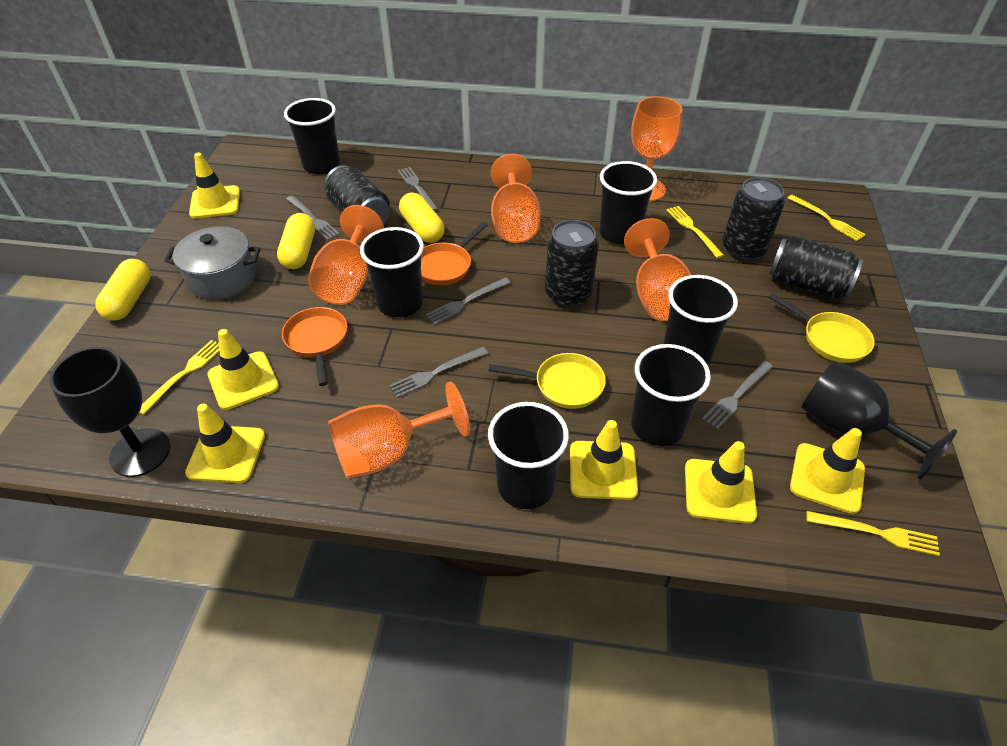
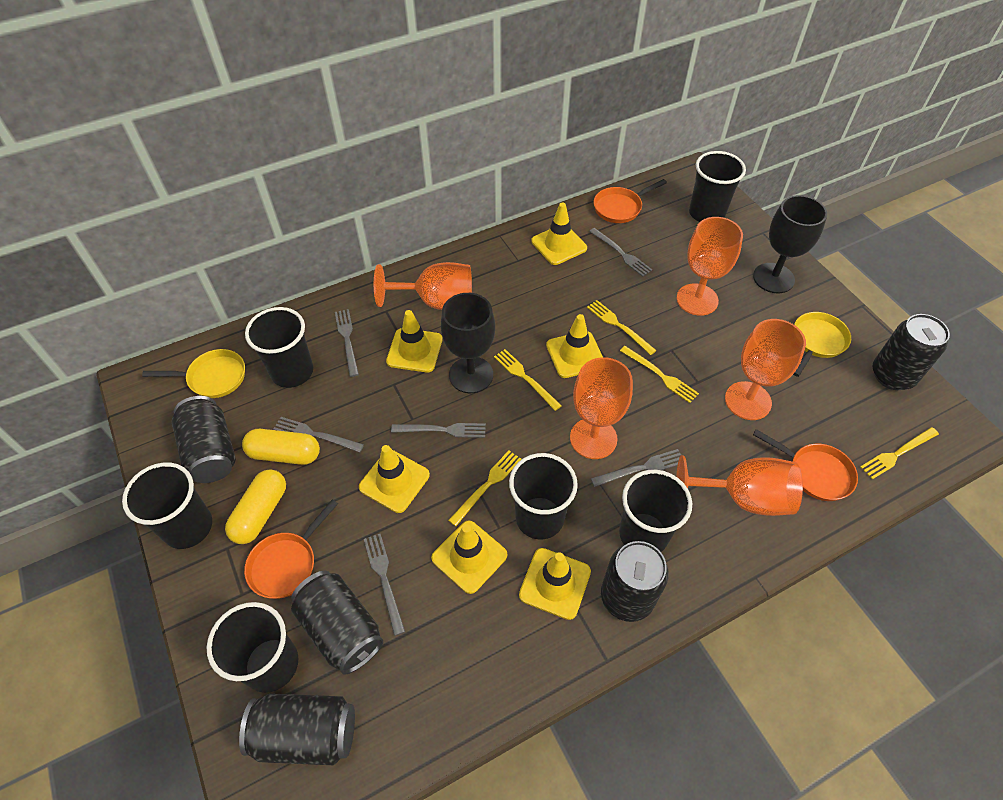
black can: [324,165,390,225] [545,220,599,307] [723,177,784,261] [769,236,863,298] = 4 -> [172,396,236,483] [239,694,355,765] [291,571,383,675] [601,541,669,622] [873,314,950,390] = 5
grey fork: [286,195,340,240] [389,347,488,398] [398,167,438,211] [425,277,511,325] [702,361,773,430] = 5 -> [273,417,364,452] [335,309,359,377] [364,534,405,636] [391,423,486,438] [589,228,652,277] [591,449,681,487] = 6
grey pot: [164,226,261,300] = 1 -> none = 0
orange pan: [282,307,347,386] [421,222,488,285] = 2 -> [244,499,338,599] [594,179,667,223] [753,429,858,501] = 3
yellow capsule: [95,259,150,320] [277,213,315,269] [399,193,444,243] = 3 -> [225,469,286,544] [242,429,320,465] = 2
yellow fork: [139,340,219,415] [666,206,724,258] [787,195,866,241] [806,511,940,556] = 4 -> [448,450,521,526] [494,349,562,411] [587,300,657,355] [620,346,699,403] [860,427,939,479] = 5

